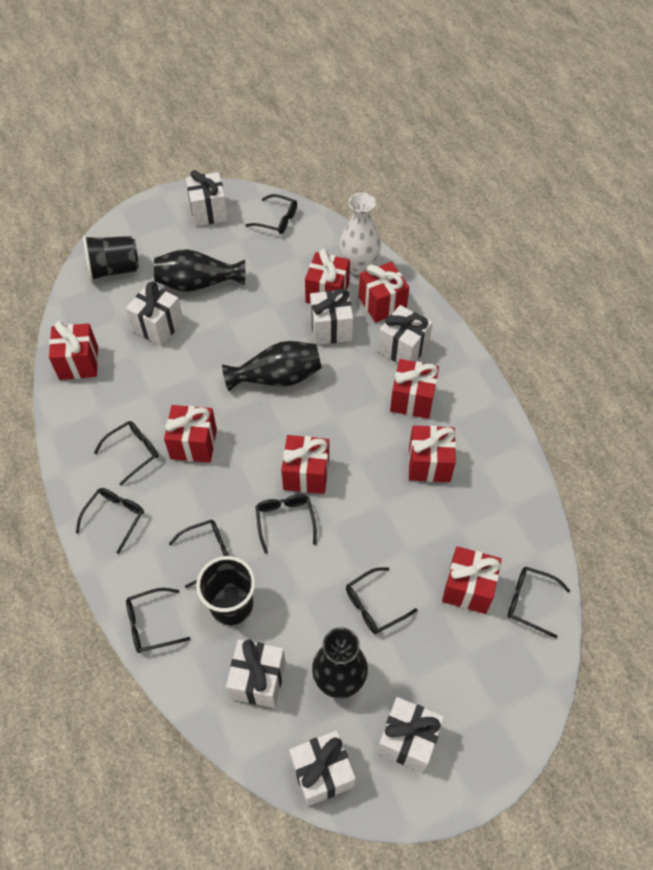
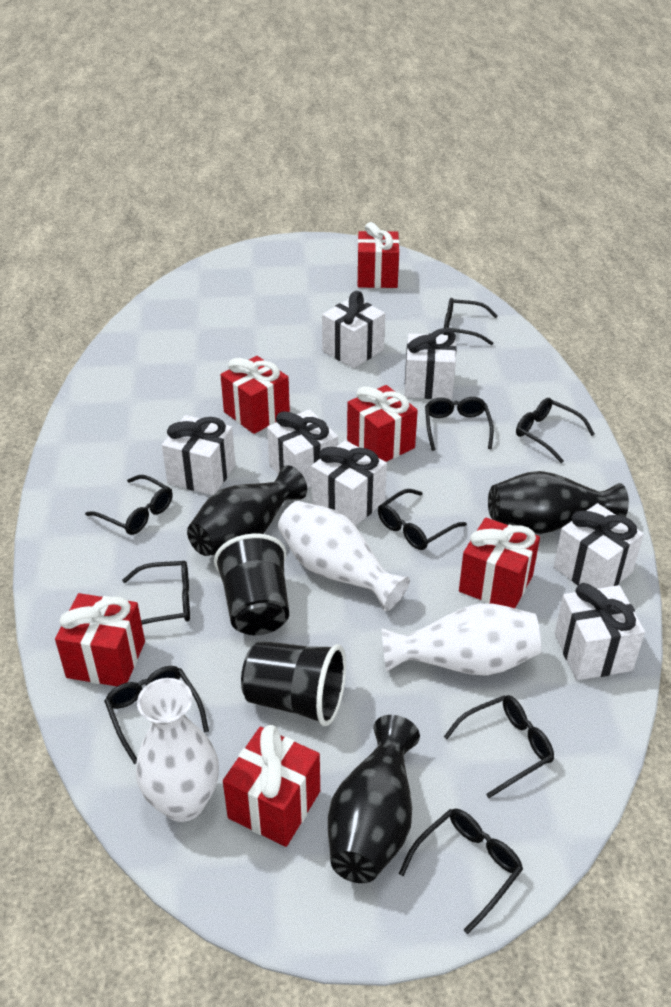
black glasses: [76,488,144,554] [94,421,159,486] [126,588,190,653] [169,519,229,588] [245,194,297,234] [256,494,317,554] [346,567,418,634] [508,566,570,638] = 8 -> [85,475,172,535] [104,666,209,764] [122,561,190,625] [378,489,467,550] [399,808,523,934] [425,397,494,451] [443,298,498,345] [444,695,554,798] [516,398,595,463] = 9
red gift: [49,321,98,380] [164,405,217,463] [281,435,329,494] [305,249,350,304] [359,262,409,323] [390,359,439,419] [408,425,456,482] [442,546,502,614] = 8 -> [55,593,145,686] [220,356,290,434] [223,725,320,847] [347,385,418,462] [357,222,399,288] [459,517,540,608] = 6
white vase: [339,193,381,275] = 1 -> [136,678,219,822] [278,501,410,612] [382,603,541,676] = 3

